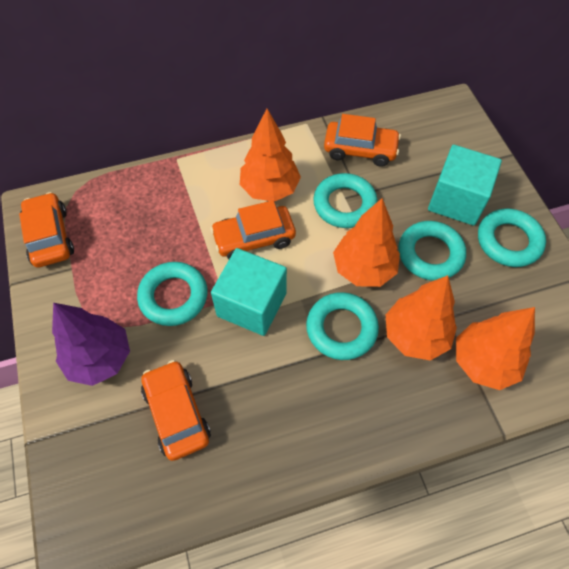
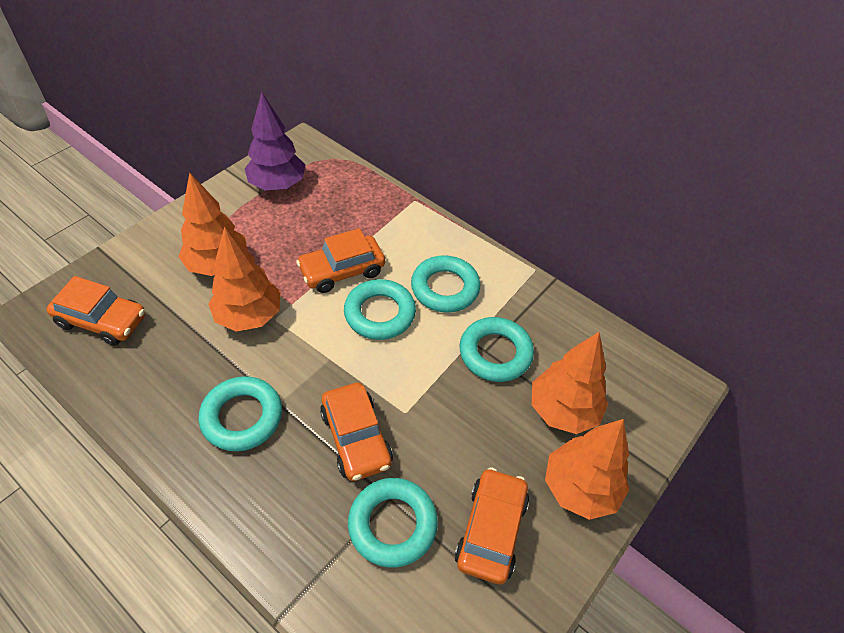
turquoise cube: [211,248,287,336] [428,145,502,226] = 2 -> none = 0

